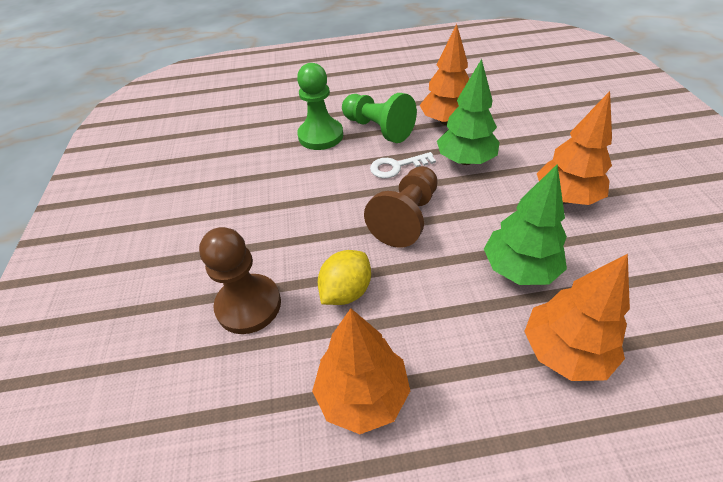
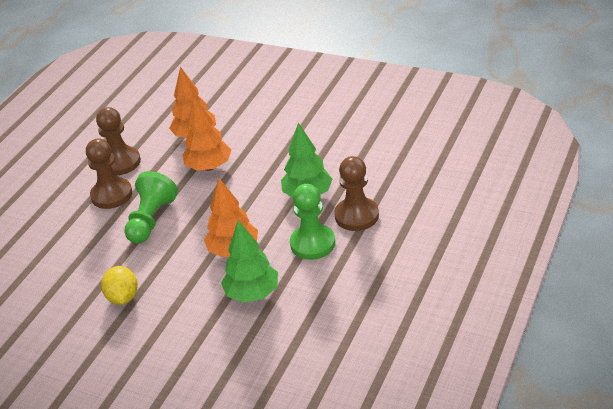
brown pawn: [199,227,281,334] [364,166,438,248] = 2 -> [86,139,132,209] [96,107,141,175] [334,156,379,231] = 3
orange tree: [312,308,410,434] [420,24,469,125] [524,254,630,381] [537,91,612,205] = 4 -> [169,67,216,138] [183,97,231,171] [204,178,258,258] = 3
white key: [370,152,436,179] = 1 -> none = 0

